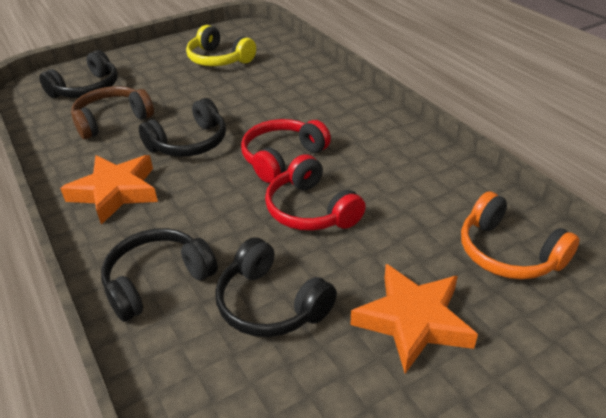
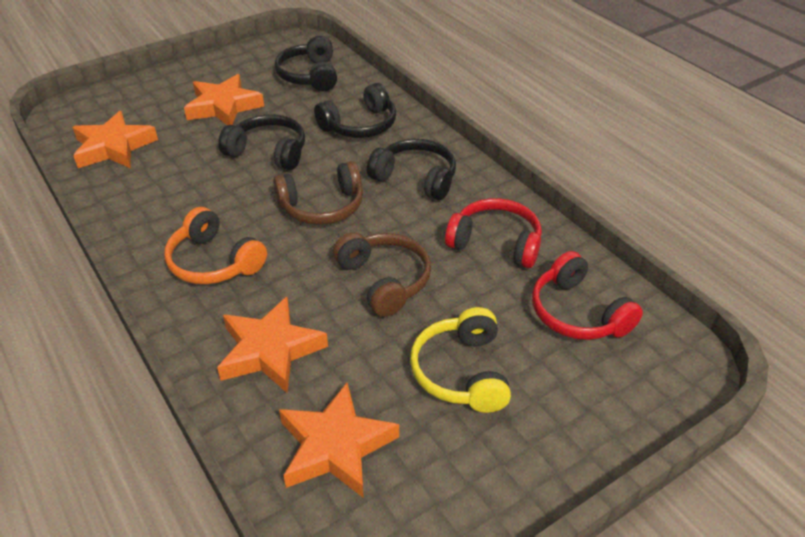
brown headphones: [71,86,154,139] = 1 -> [273,161,363,225] [333,232,431,317] = 2
orange star: [60,155,158,225] [351,264,478,374] = 2 -> [72,111,158,168] [184,74,264,125] [217,297,328,393] [279,383,399,498] = 4

